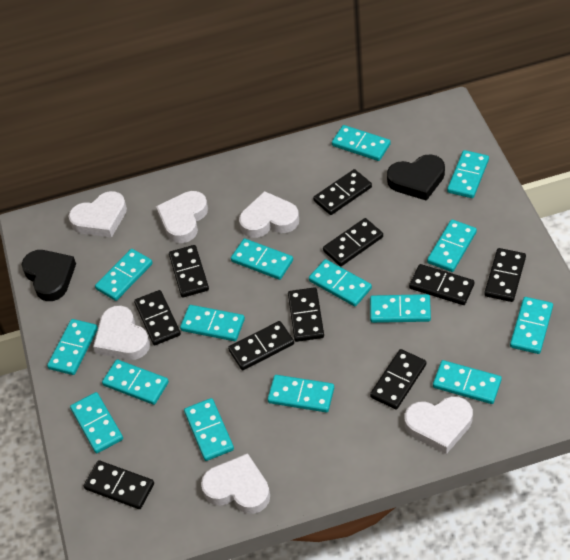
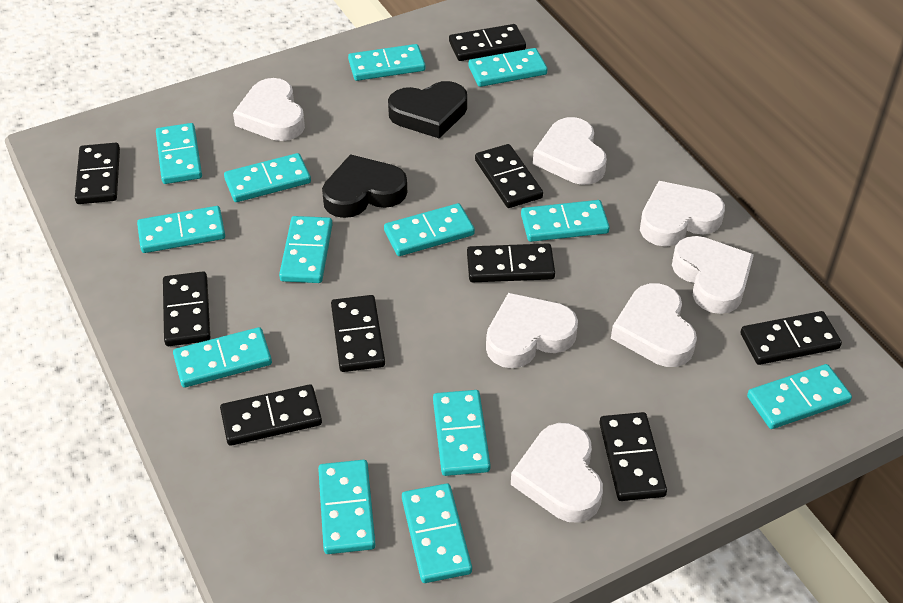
black domino: [84,460,154,509] [134,290,181,345] [169,245,209,297] [228,321,294,370] [288,287,324,342] [313,169,372,215] [323,218,383,266] [370,349,426,409] [409,264,474,305] [484,248,526,302] = 10 -> [75,143,120,204] [163,271,210,346] [220,384,322,446] [331,295,385,372] [449,24,526,61] [467,243,555,282] [475,144,543,208] [599,412,667,501] [741,311,842,365] = 9
turquoise domino: [47,319,98,375] [70,392,123,453] [95,249,153,301] [102,360,169,405] [180,305,245,341] [184,398,234,461] [231,238,293,280] [267,375,334,412] [309,259,372,306] [332,125,391,161] [370,294,431,323] [427,220,477,272] [433,360,502,404] [447,150,489,198] [510,297,553,354] = 15 -> [137,206,225,253] [156,123,202,184] [173,327,272,388] [224,153,311,202] [279,216,333,283] [318,460,376,554] [348,44,426,81] [384,203,475,256] [402,483,472,583] [433,390,491,476] [468,48,547,87] [521,200,610,242] [747,364,852,429] = 13
white heart: [68,191,127,238] [93,305,150,360] [156,191,208,243] [201,453,270,514] [239,191,299,238] [405,396,473,454] = 6 -> [233,78,305,141] [486,293,578,368] [511,423,603,523] [533,117,607,185] [611,283,697,367] [640,181,725,247] [672,236,754,314] = 7

